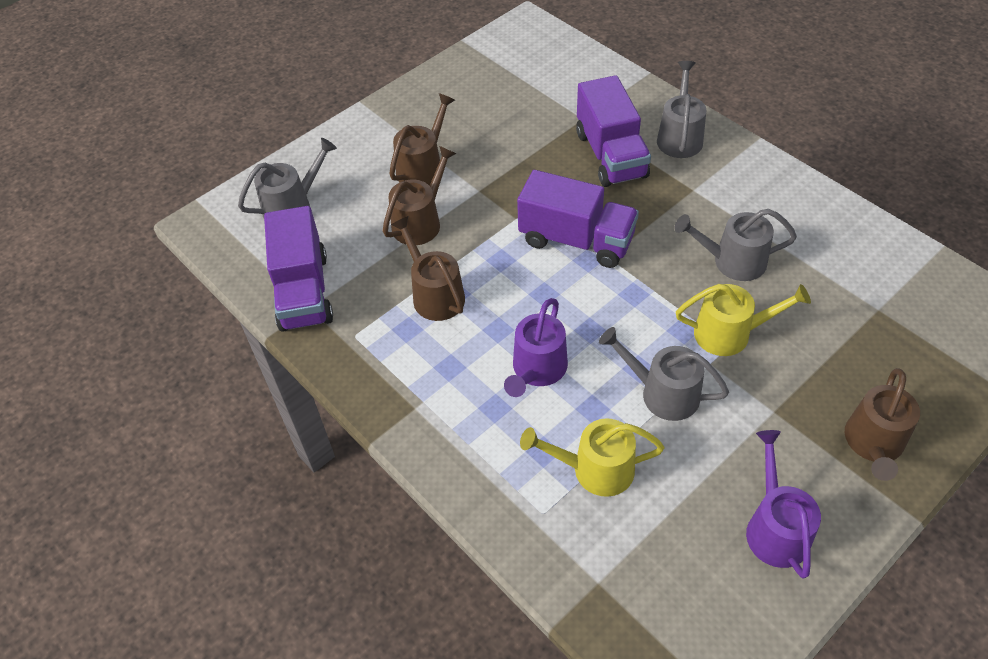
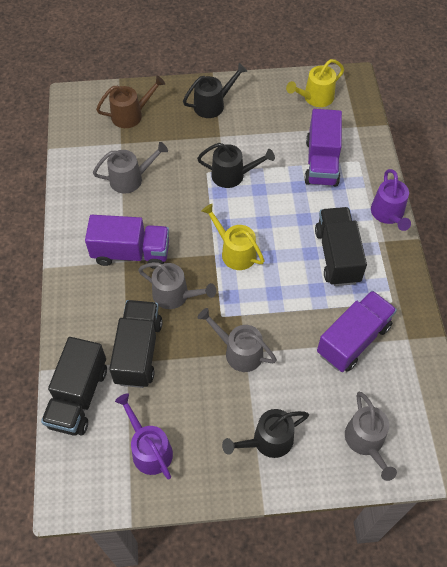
black truck: none = 0 -> [41,337,107,436] [109,300,163,388] [315,207,367,286] = 3
black watering can: none = 0 -> [183,63,247,118] [197,143,275,188] [222,409,309,458] = 3
brown watering can: [383,146,457,245] [389,93,455,186] [391,216,465,321] [845,368,920,481] = 4 -> [96,76,165,128] = 1

